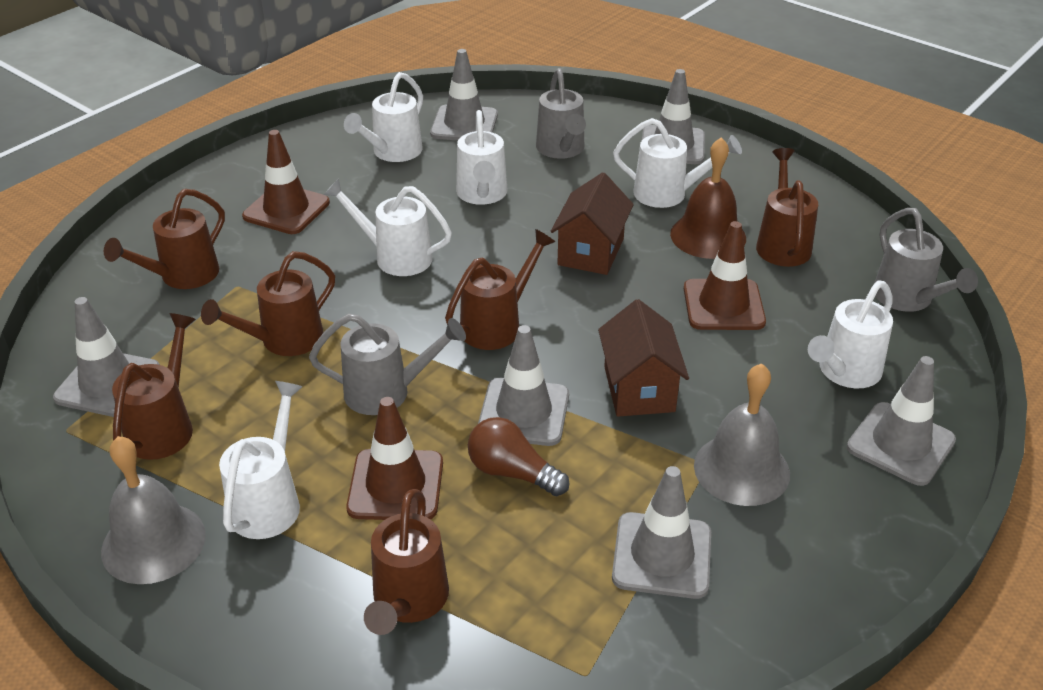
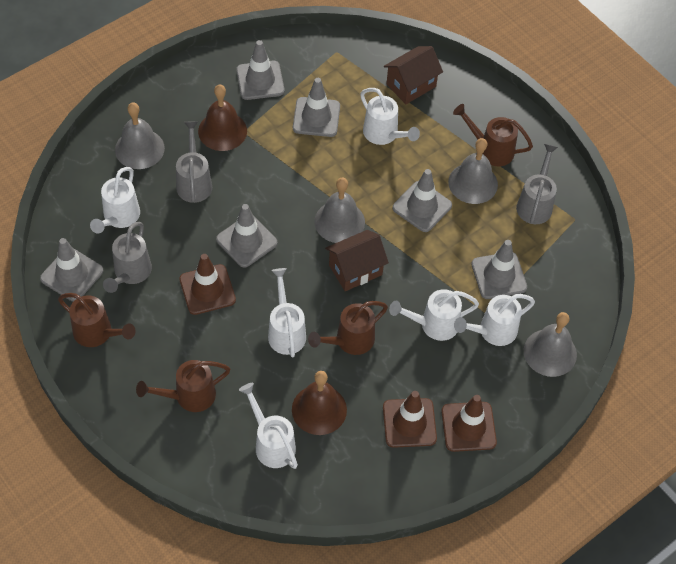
brown bell: [670,137,746,259] = 1 -> [198,84,247,151] [292,371,347,435] = 2
brown light bulb: [468,417,569,496] = 1 -> none = 0
brown watering can: [104,189,225,289] [112,313,196,460] [201,251,335,356] [364,489,449,635] [445,229,555,350] [756,148,818,267] = 6 -> [58,293,135,347] [136,360,230,412] [308,301,388,355] [453,104,533,166] = 4
grey bell: [101,436,206,584] [694,363,790,506] = 2 -> [115,103,165,169] [314,178,365,243] [448,138,498,204] [524,312,577,377] = 4

